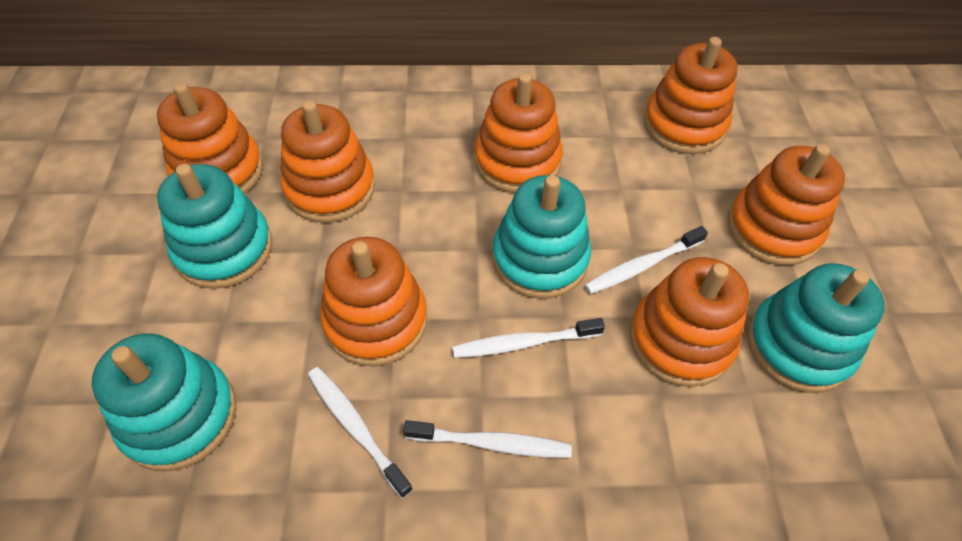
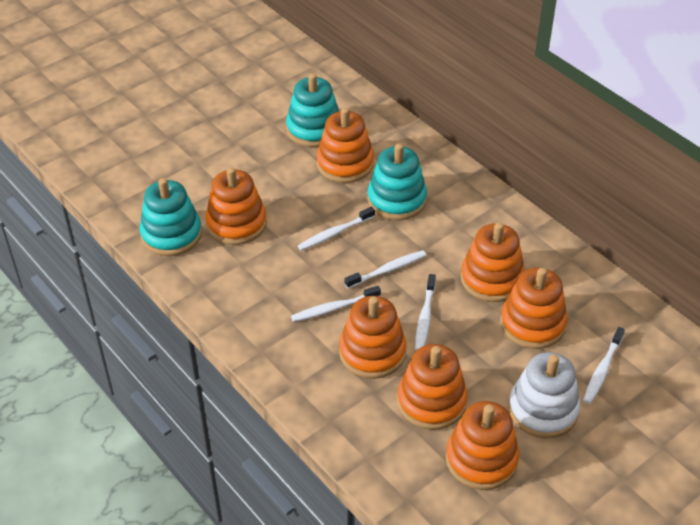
turquoise stacking toy: [92,333,236,471] [157,164,272,289] [492,175,591,299] [747,263,885,393] = 4 -> [139,178,202,256] [286,73,339,147] [367,144,427,220] = 3
white stacking toy: none = 0 -> [508,352,580,438] = 1
white toothbrush: [308,367,413,499] [403,420,572,458] [452,318,605,358] [585,226,708,294] = 4 -> [291,286,381,322] [298,207,375,251] [345,250,426,288] [415,274,436,351] [583,327,625,404] = 5

